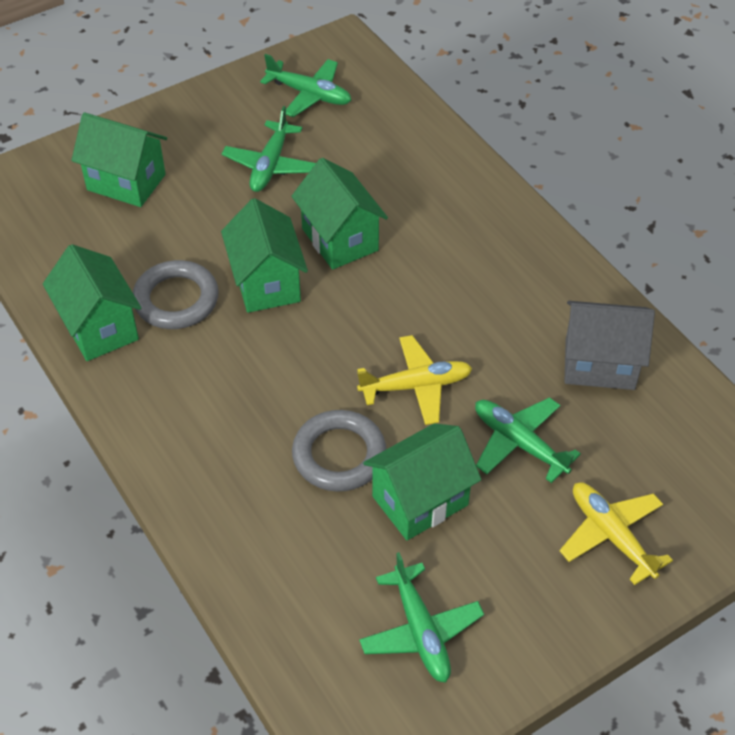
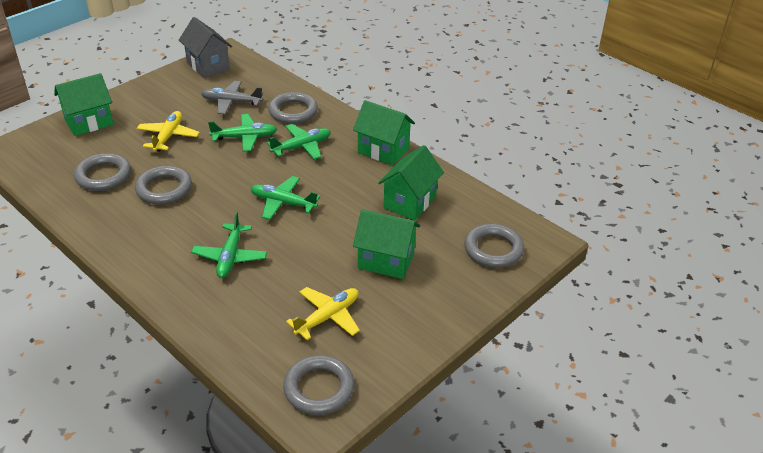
green house: [43,244,141,361] [71,112,167,207] [221,198,308,313] [291,158,388,270] [363,423,482,540] = 5 -> [54,73,113,136] [353,100,415,165] [353,209,420,279] [378,145,444,220] = 4
grey plane: none = 0 -> [201,81,263,115] = 1
grey ring: [133,260,219,329] [292,410,386,492] = 2 -> [74,153,131,191] [135,166,192,205] [268,92,318,124] [283,355,354,415] [464,224,524,268] = 5

